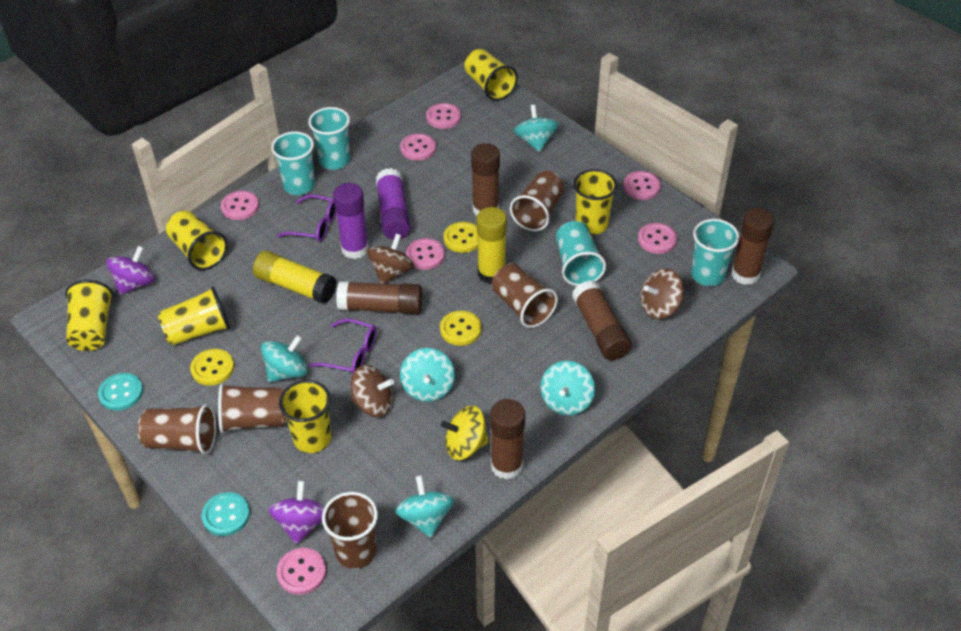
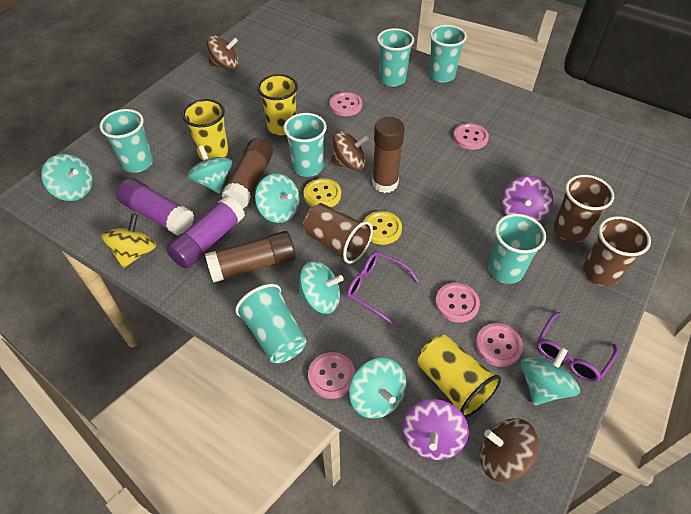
brown cup: [138,404,216,454] [218,383,287,433] [322,492,378,569] [491,263,558,328] [510,171,565,231] = 5 -> [303,203,373,264] [553,175,614,242] [583,216,651,286] = 3
brown glue stick: [336,281,422,314] [471,143,500,216] [490,399,526,480] [572,280,632,360] [731,208,774,285] = 5 -> [205,231,295,283] [222,138,273,208] [372,117,405,193] = 3
pink button: [221,191,259,220] [277,548,326,595] [400,133,436,161] [406,238,445,270] [426,103,461,129] [623,171,661,200] [638,223,677,254] = 7 -> [308,352,355,399] [330,92,362,116] [435,283,480,323] [453,123,489,150] [476,323,523,367] = 5
turquoise button: [98,373,143,411] [202,492,250,536] = 2 -> none = 0
turquoise cup: [271,131,315,195] [308,107,350,170] [556,221,606,286] [691,219,739,286] = 4 -> [100,109,153,173] [235,284,306,363] [283,113,327,177] [377,28,414,87] [429,25,467,83] [488,214,546,284] = 6
turquoise spinning top: [261,335,308,382] [395,475,454,538] [400,348,455,402] [514,105,559,152] [540,361,595,415] = 5 -> [41,154,93,201] [187,145,232,194] [255,173,300,223] [298,261,344,314] [349,358,406,419] [521,347,580,405] = 6
yellow button: [190,349,234,386] [440,311,481,346] [444,222,478,253] = 3 -> [304,178,341,207] [363,211,402,245] = 2
yellow cup: [65,280,113,351] [158,286,230,345] [166,210,228,270] [279,380,332,453] [464,49,518,101] [573,169,617,235] = 6 -> [182,99,229,161] [257,74,298,135] [417,335,501,418] = 3
yellow glue stick: [253,251,336,304] [476,207,507,284] = 2 -> none = 0

